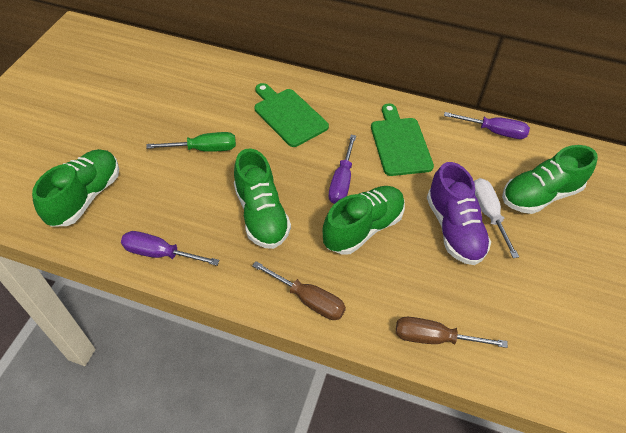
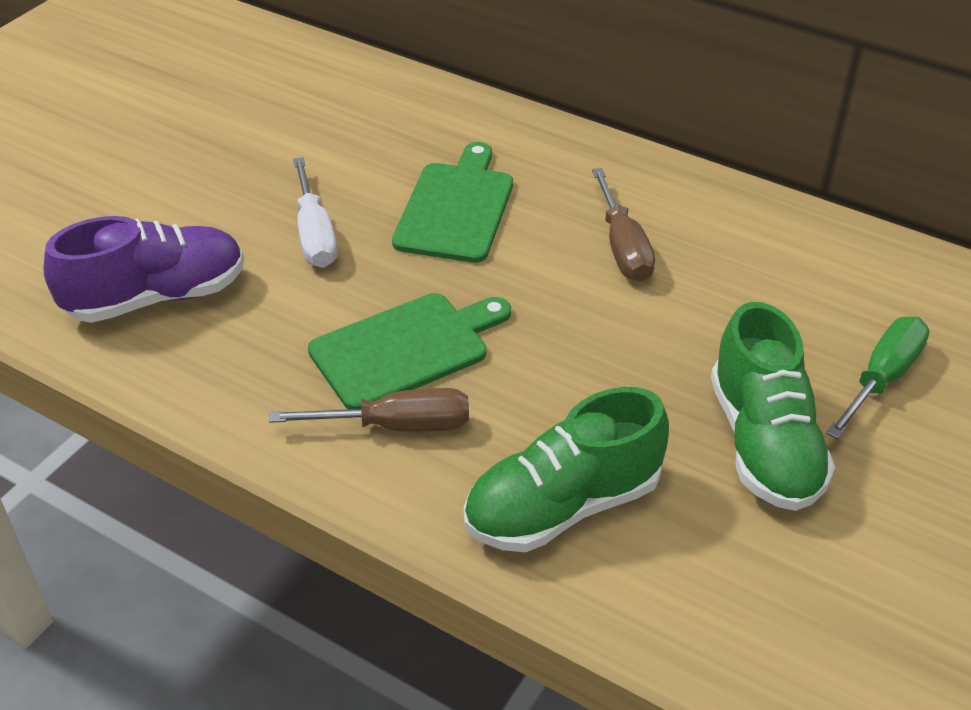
green shoe: [32,149,119,226] [234,149,291,249] [323,186,405,255] [502,145,598,214] = 4 -> [464,387,669,552] [711,302,835,511] = 2
purple screwdriver: [121,231,220,266] [329,135,356,204] [444,112,530,139] = 3 -> none = 0

